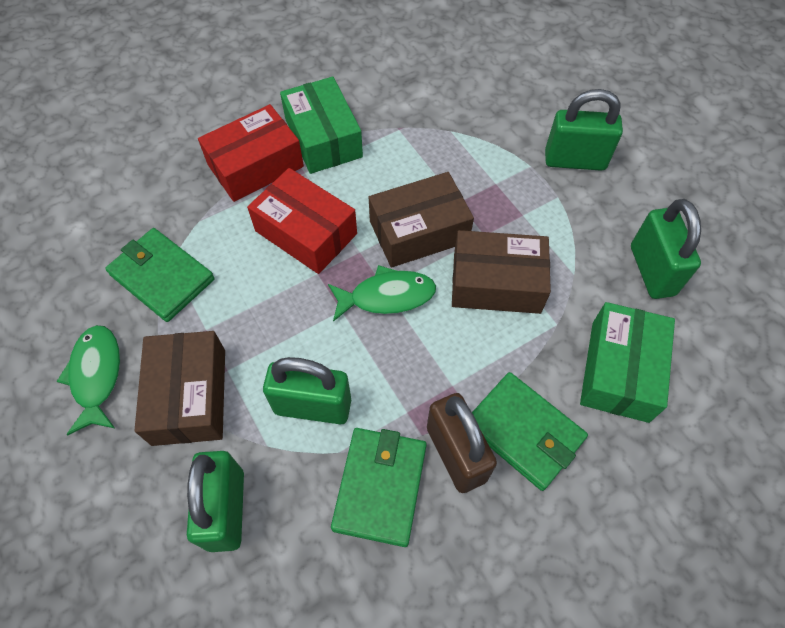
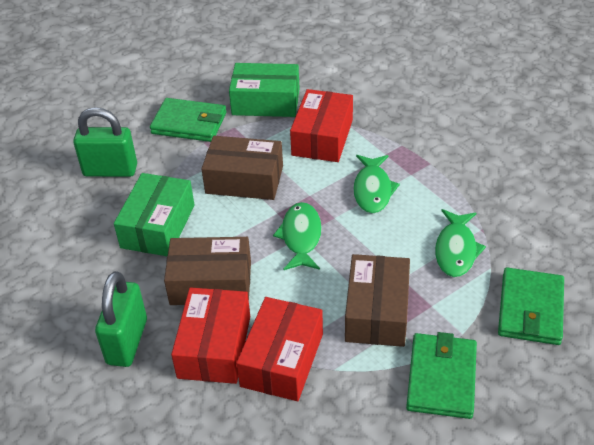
brown padlock: [427,393,497,493] = 1 -> none = 0
green fish: [57,325,120,435] [328,265,436,322] = 2 -> [273,202,322,270] [353,155,400,214] [435,209,486,277] = 3
green padlock: [187,451,244,552] [263,357,351,424] [545,89,623,171] [631,199,701,299] = 4 -> [73,107,137,177] [95,271,147,367] = 2
red box: [198,104,304,202] [247,168,357,274] = 2 -> [171,287,250,384] [236,297,323,401] [290,89,353,162] = 3

